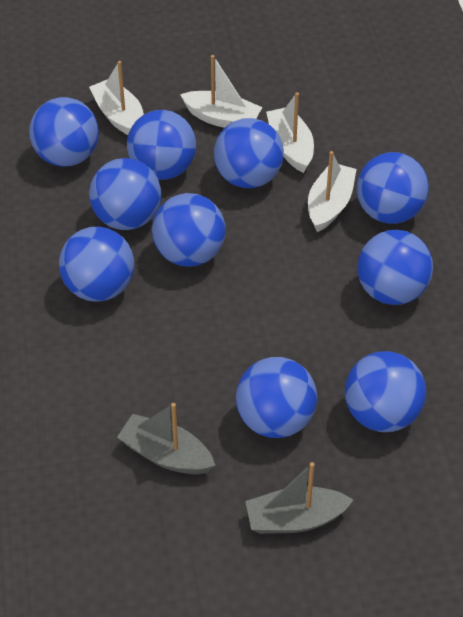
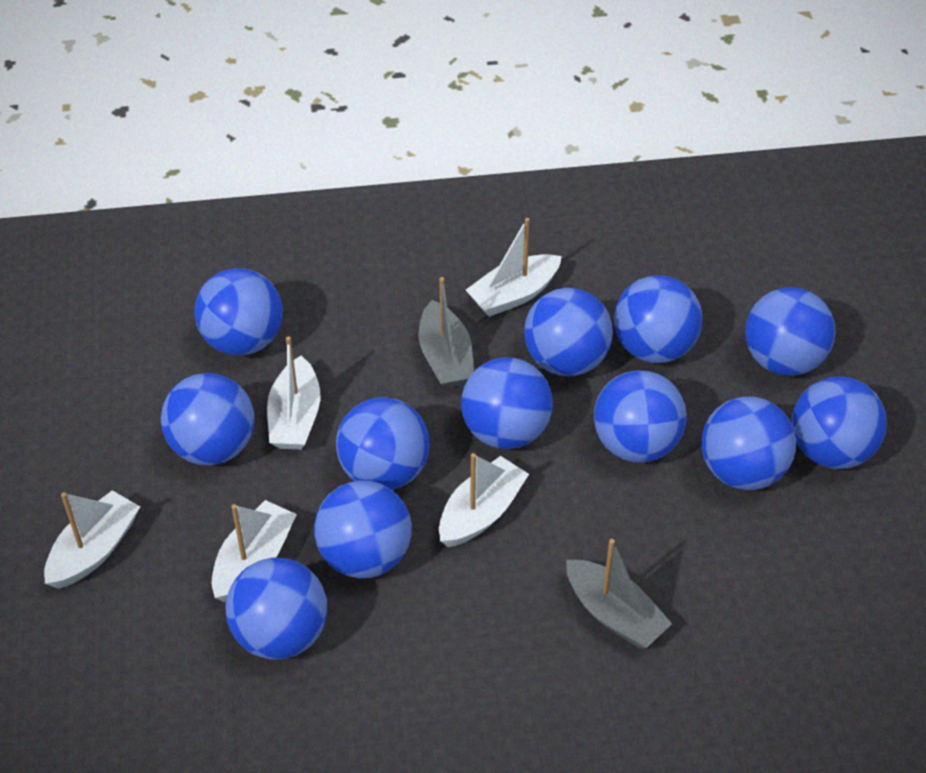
blue ball: [29,97,99,167] [59,227,134,302] [89,158,161,230] [127,110,196,180] [152,193,226,267] [214,118,284,188] [236,357,317,438] [345,351,426,432] [357,152,429,224] [357,230,433,305] = 10 -> [161,373,255,465] [195,268,283,356] [225,557,327,660] [314,480,412,578] [336,397,430,490] [461,357,553,449] [524,288,613,376] [594,370,687,463] [614,276,702,363] [701,397,796,490] [745,287,836,376] [792,377,887,469] = 12
white boat: [89,61,144,135] [180,55,263,128] [266,92,314,173] [308,151,357,232] = 4 -> [44,490,140,589] [211,500,297,602] [267,336,320,450] [439,453,529,547] [466,218,562,317] = 5

